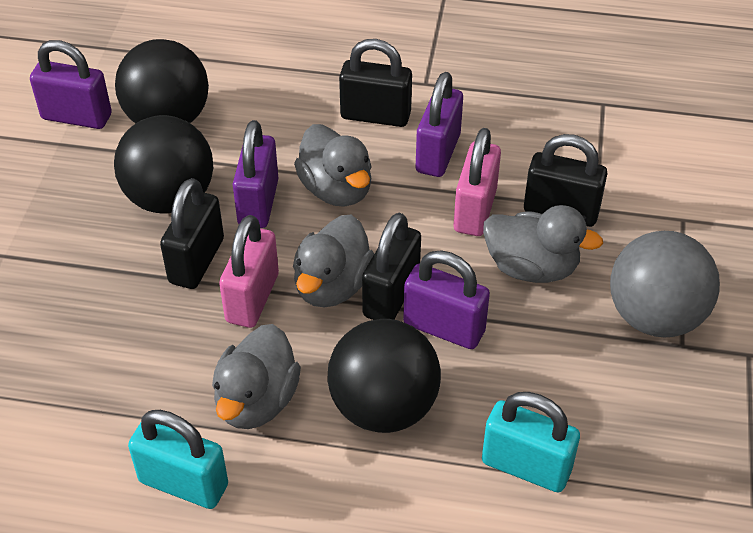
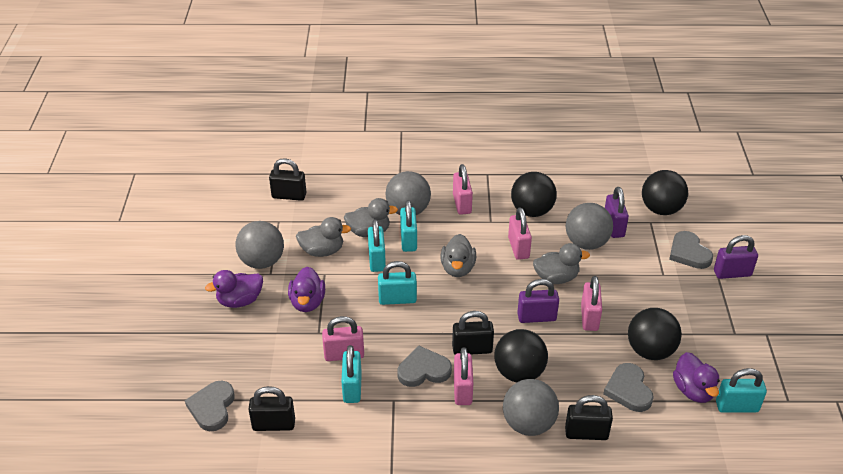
black ball: [114,115,213,214] [115,39,209,123] [327,319,441,433] = 3 -> [494,329,548,383] [511,172,557,217] [628,308,682,360] [642,170,688,215] = 4
grey ball: [610,231,720,338] = 1 -> [235,221,284,269] [385,171,431,215] [503,379,559,436] [566,203,613,250] = 4
grey heart: none = 0 -> [185,381,234,431] [397,346,452,387] [603,363,654,412] [669,231,713,269] = 4
pink padlock: [219,215,279,328] [454,128,501,236] = 2 -> [322,316,364,361] [453,164,473,215] [454,347,473,405] [508,207,532,260] [581,276,602,331] = 5
purple duck: none = 0 -> [205,270,263,308] [288,267,325,312] [673,352,720,403] = 3
purple padlock: [30,40,112,129] [233,120,278,228] [403,250,490,349] [416,72,463,177] = 4 -> [517,279,559,323] [605,187,629,238] [714,235,758,279] = 3
turquoise padlock: [128,410,228,509] [482,392,580,492] = 2 -> [341,345,362,403] [368,219,386,272] [378,261,417,305] [400,200,417,252] [716,368,767,413] = 5

